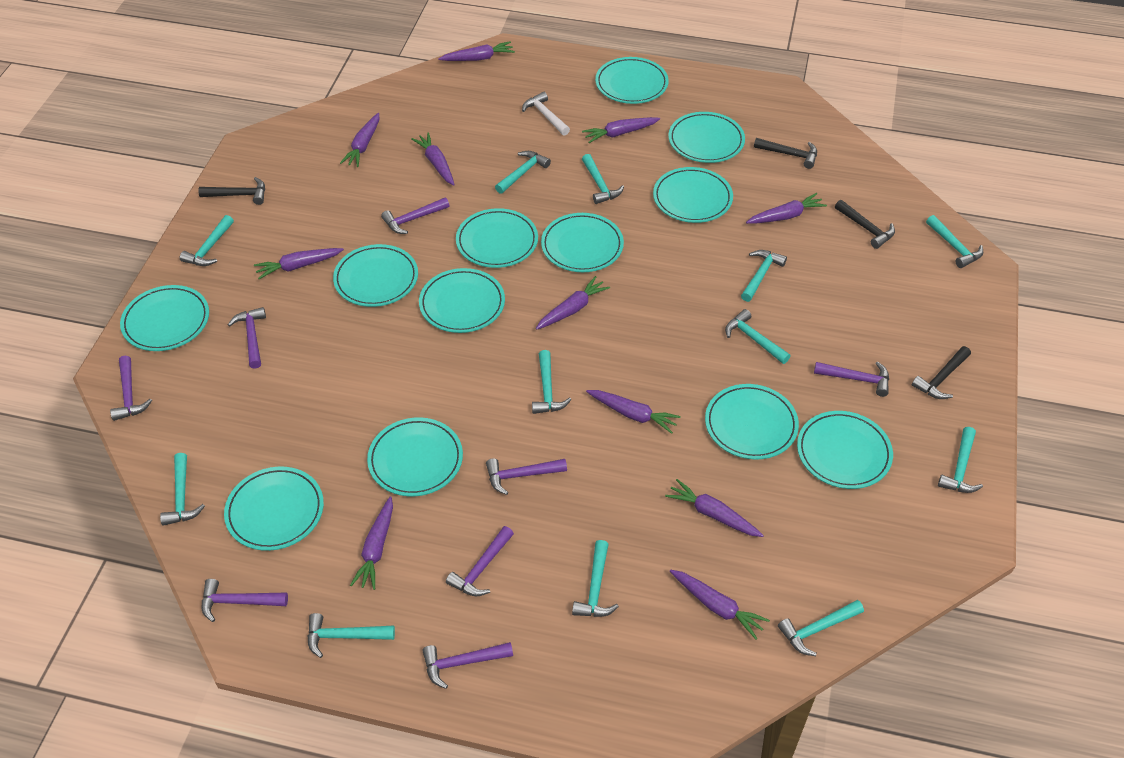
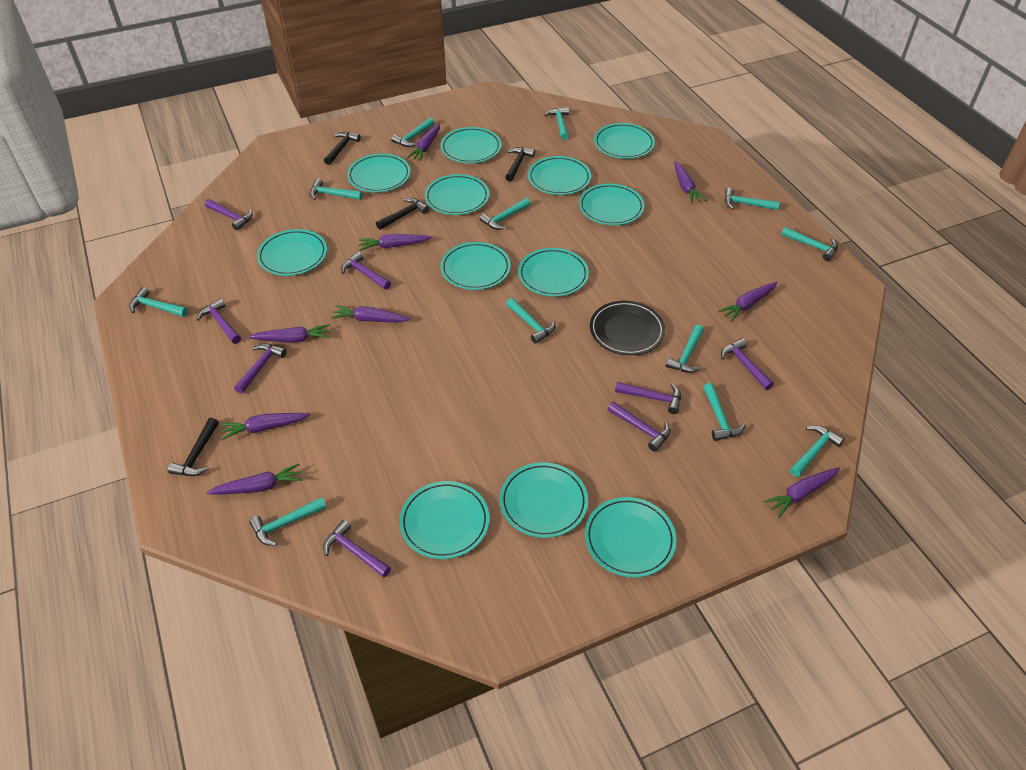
black plate: none = 0 -> [590,301,665,355] = 1
purple carrot: [254,248,344,279] [340,113,379,167] [350,496,393,590] [411,132,455,186] [438,41,515,61] [536,276,610,330] [582,117,660,143] [586,390,681,434] [665,479,764,537] [670,570,770,639] [746,193,827,224] = 11 -> [207,463,302,495] [220,413,310,440] [248,324,330,343] [331,305,411,322] [358,234,432,251] [407,123,440,161] [674,161,706,203] [718,282,777,322] [763,467,840,518] = 9
white hammer: [522,92,570,136] = 1 -> none = 0

